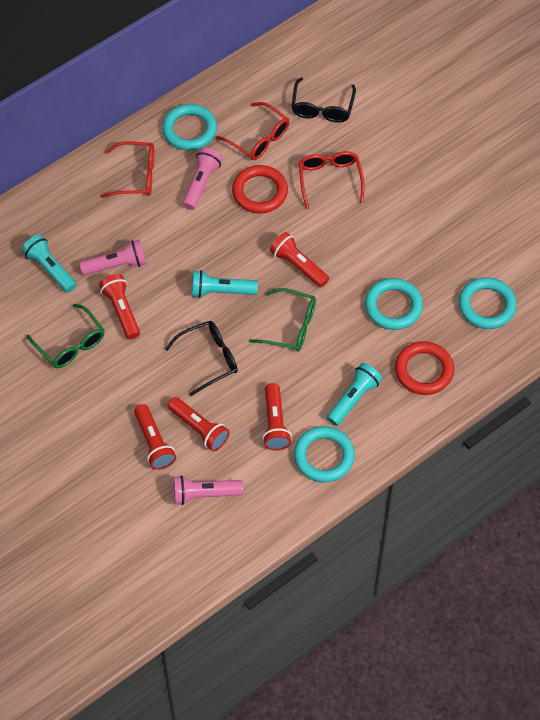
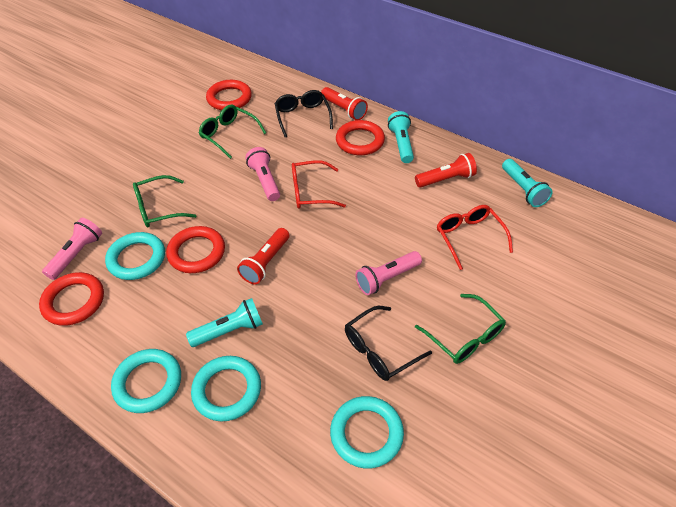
green glasses: [26,304,104,368] [249,288,316,352] = 2 -> [133,175,196,228] [199,104,266,159] [415,294,506,364] = 3
red flashlight: [99,274,140,339] [134,404,176,470] [168,397,230,451] [262,383,292,450] [270,232,329,287] = 5 -> [237,228,289,284] [321,87,368,120] [415,153,477,188] = 3
red glasses: [101,141,154,198] [216,102,289,160] [299,151,365,209] = 3 -> [292,160,346,209] [437,205,513,270] = 2
red ring: [232,165,288,213] [395,341,454,395] = 2 -> [39,272,104,326] [166,226,225,273] [206,80,252,110] [336,120,385,155] = 4

